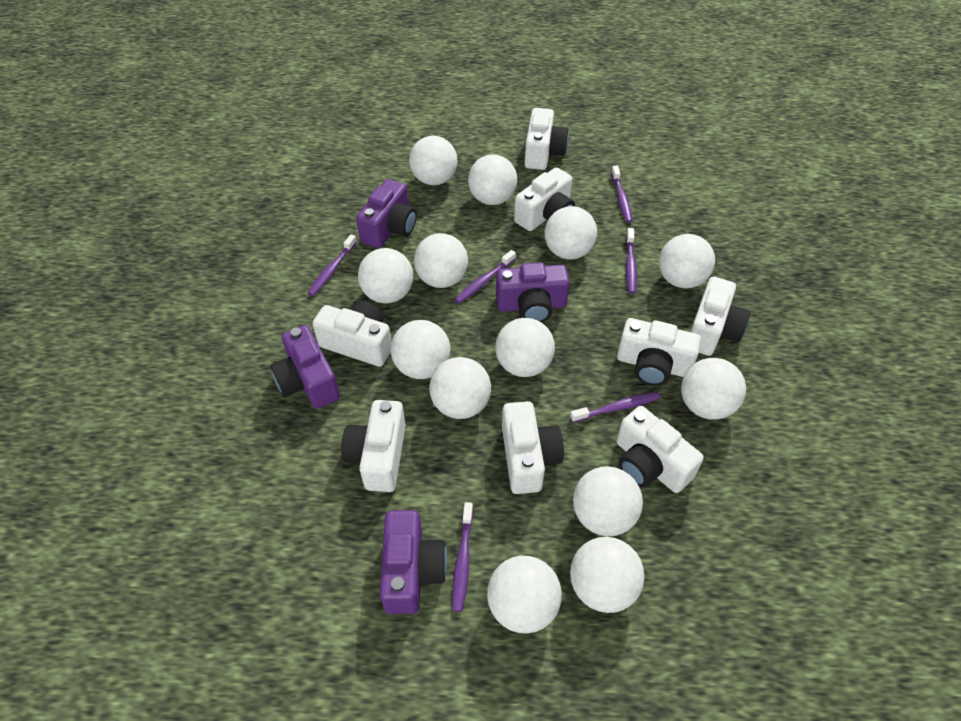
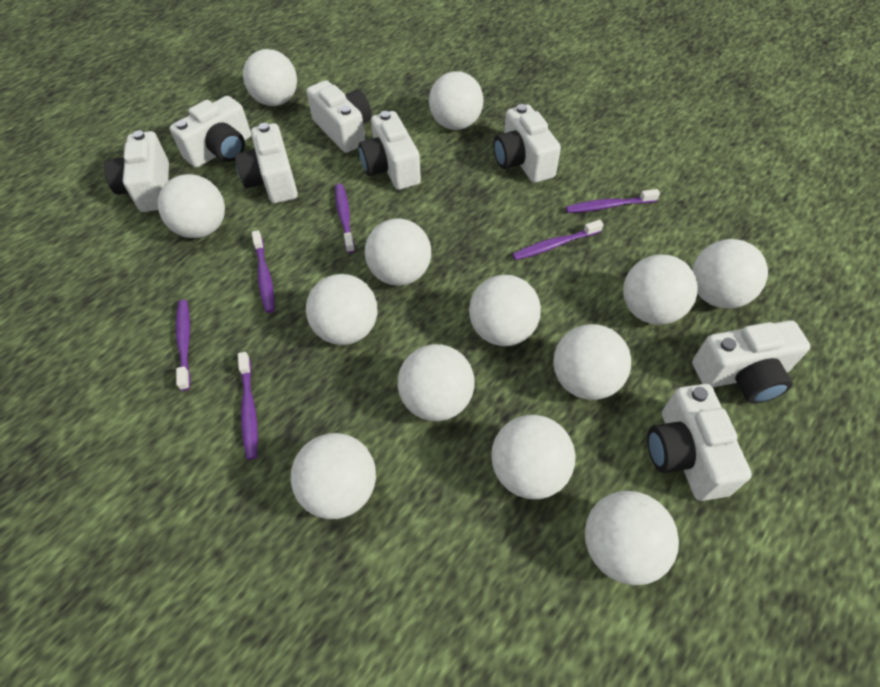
purple camera: [270,325,340,409] [356,179,417,248] [380,510,447,614] [496,263,570,323] = 4 -> none = 0

